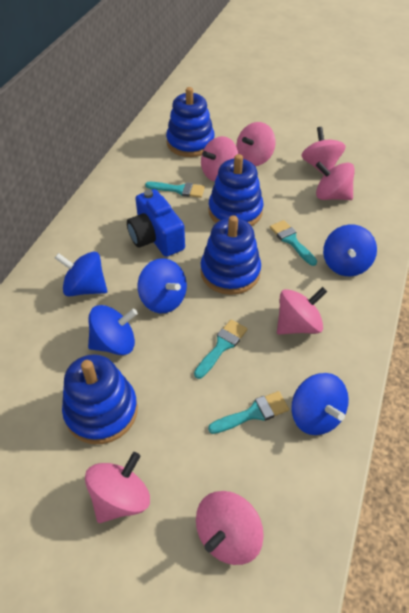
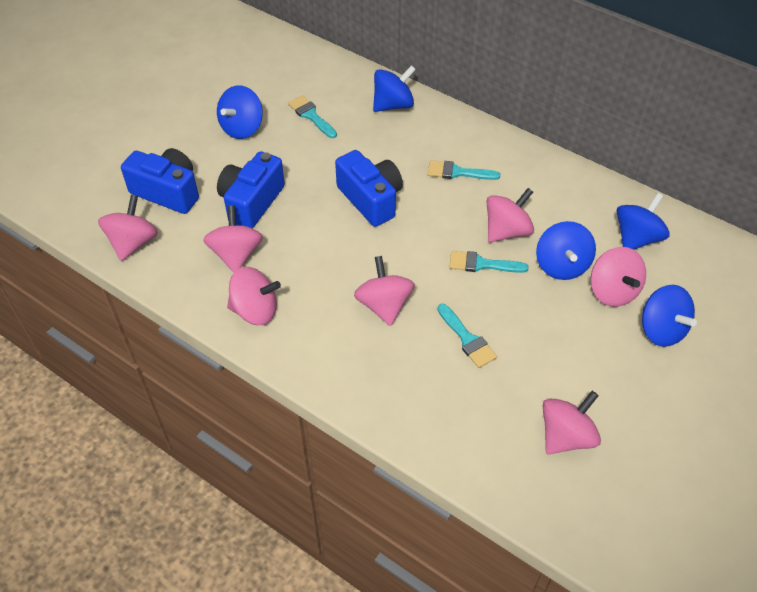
blue camera: [127,189,185,257] = 1 -> [121,148,199,214] [217,151,285,229] [335,150,403,227] = 3
blue stacking toy: [62,354,138,444] [166,87,215,157] [201,215,261,295] [208,154,263,226] = 4 -> none = 0

